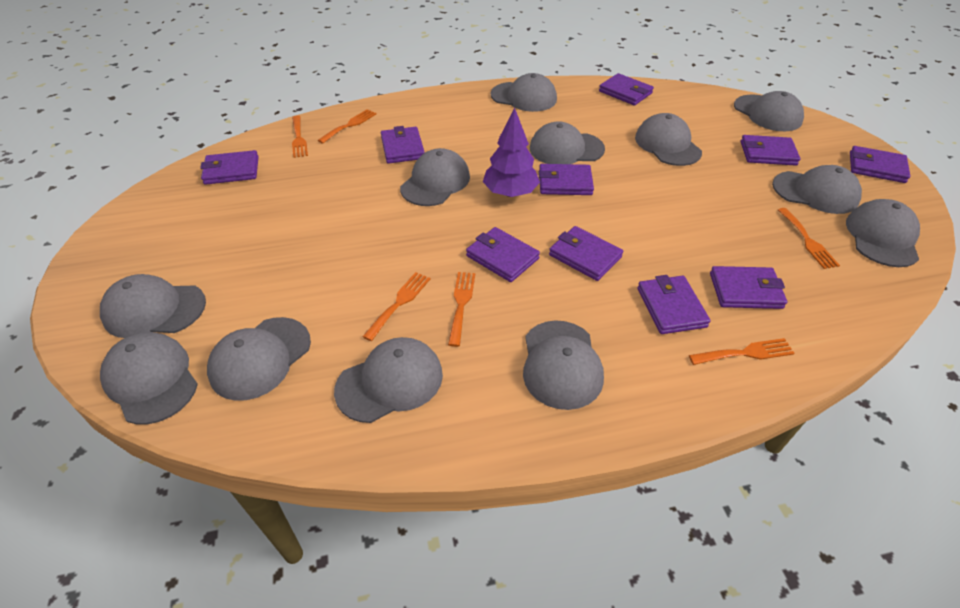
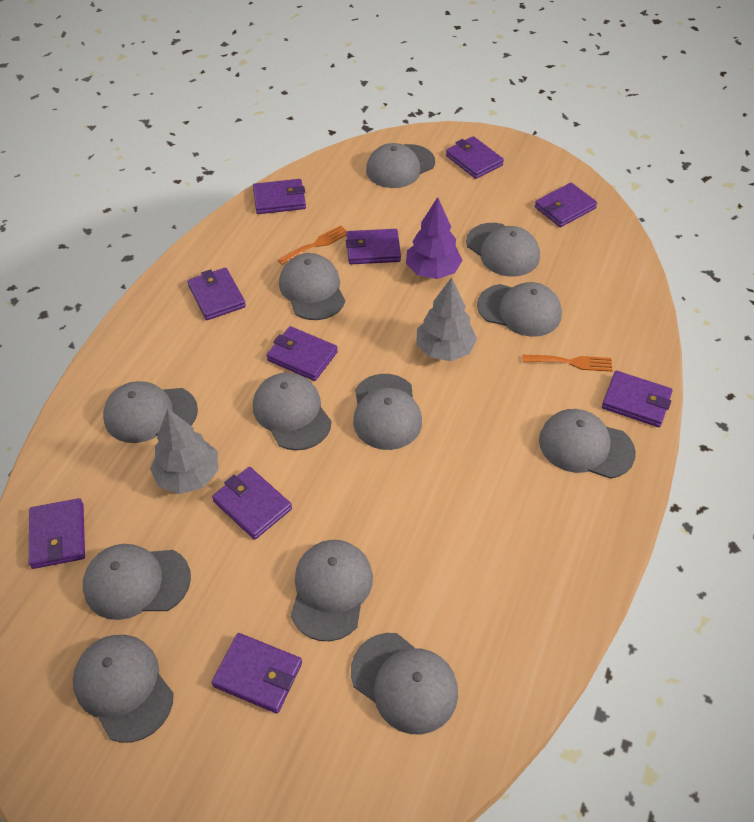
grey tree: none = 0 -> [150,408,218,494] [416,277,477,361] = 2
orange fork: [292,115,308,158] [318,109,377,144] [362,272,430,341] [448,272,475,347] [689,338,795,365] [778,208,840,269] = 6 -> [277,225,347,265] [523,355,613,372] = 2

